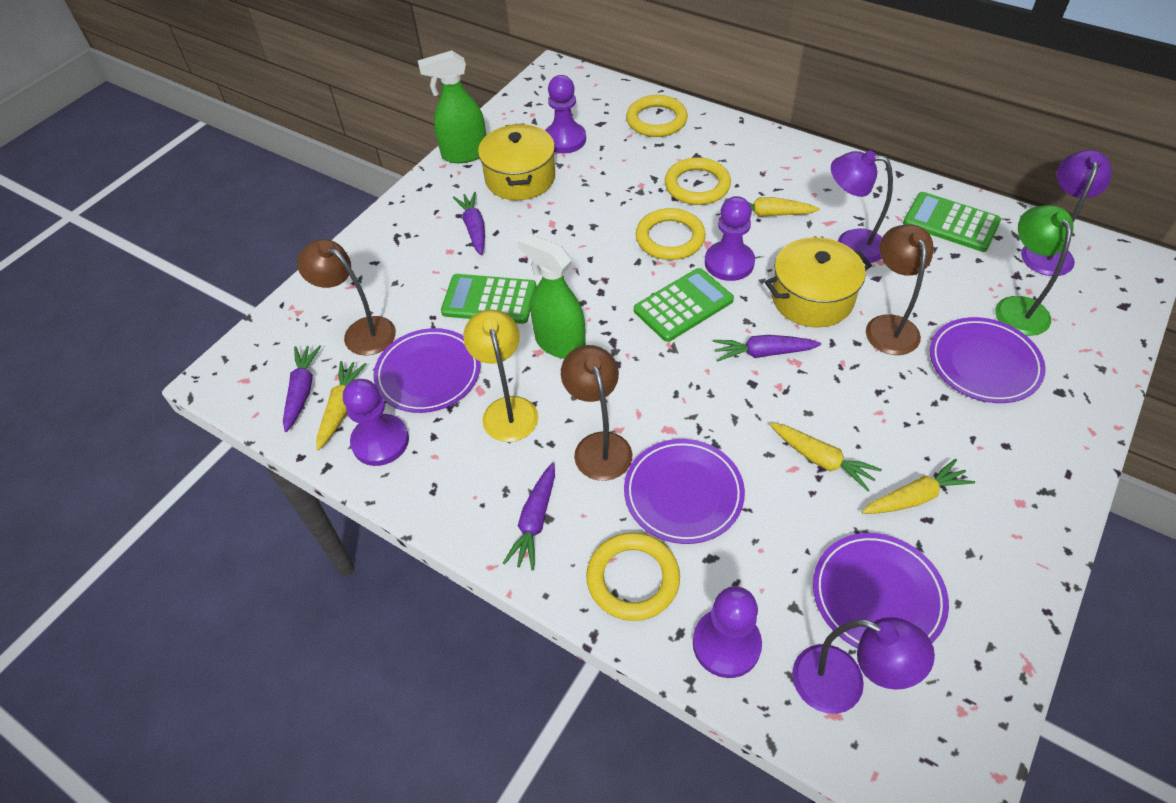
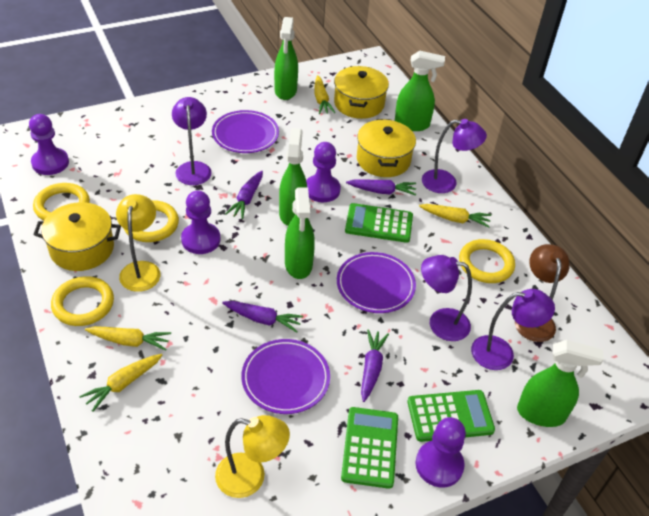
brown lamp: [297,239,396,356] [561,345,632,481] [866,224,933,355] = 3 -> [515,244,570,342] = 1
green lamp: [995,205,1074,336] = 1 -> none = 0
green spray bottle: [418,51,486,163] [517,233,586,359] = 2 -> [274,17,298,100] [279,128,307,226] [285,187,315,279] [395,50,445,131] [517,340,604,427] = 5
purple lamp: [792,617,935,714] [831,150,893,263] [1021,150,1112,276] = 3 -> [172,97,212,185] [421,255,472,341] [422,119,487,193] [471,289,555,370] = 4
purple plate: [373,328,481,413] [624,439,745,544] [813,533,949,649] [930,317,1046,403] = 4 -> [212,110,279,153] [241,339,330,414] [337,252,416,313] = 3
yellow lamp: [463,310,538,442] = 1 -> [116,194,161,292] [215,415,290,498] = 2
yellow pot: [478,123,555,200] [765,237,872,328] = 2 -> [33,202,121,271] [334,66,389,119] [357,119,416,177] = 3

